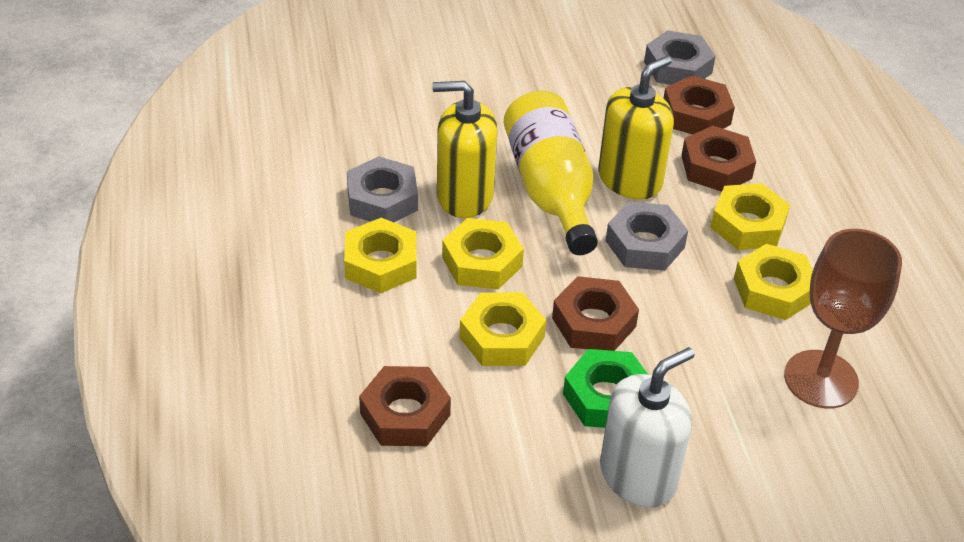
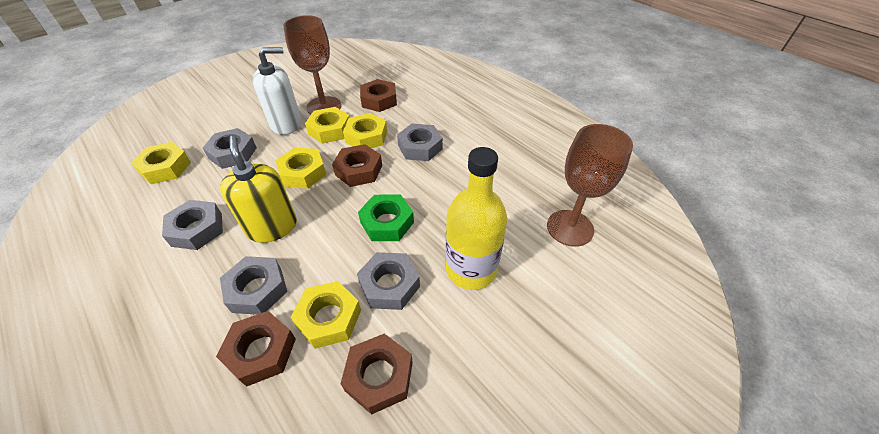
brown goblet: [784,229,902,408] = 1 -> [283,15,341,115] [547,124,633,247] = 2
grey nut: [347,156,418,222] [605,202,688,271] [644,30,716,85] = 3 -> [162,200,223,250] [203,128,257,169] [220,256,287,315] [357,252,420,310] [397,124,443,161] = 5
yellow soap dispenser: [432,81,497,218] [598,56,674,199] = 2 -> [220,136,297,243] = 1

